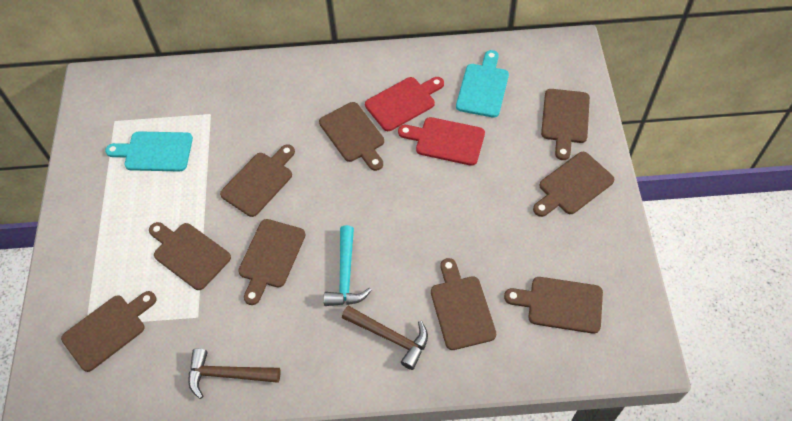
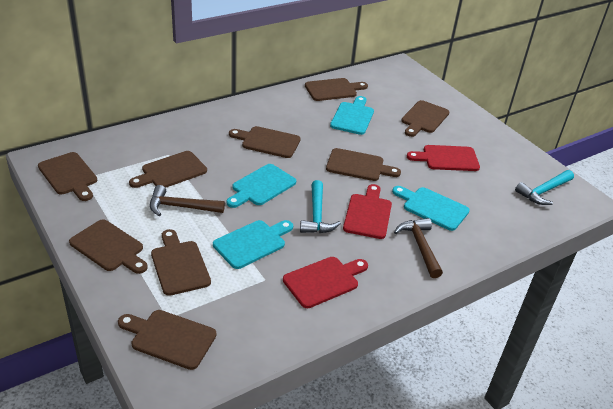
red cutting board: [365,77,444,131] [398,117,485,166] = 2 -> [283,257,368,308] [343,184,392,239] [407,145,480,171] = 3
turquoise cutting board: [105,131,193,172] [456,50,509,118] = 2 -> [213,220,293,269] [226,164,296,208] [330,96,374,135] [392,186,470,231] = 4
turquoise hammer: [324,225,372,306] = 1 -> [300,180,341,233] [515,170,574,205] = 2

